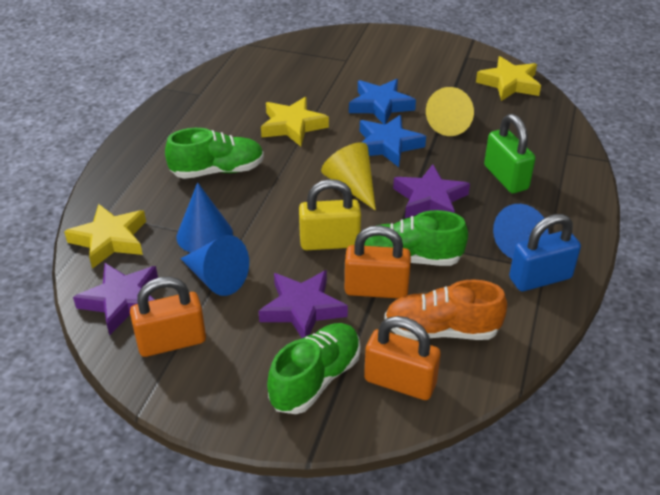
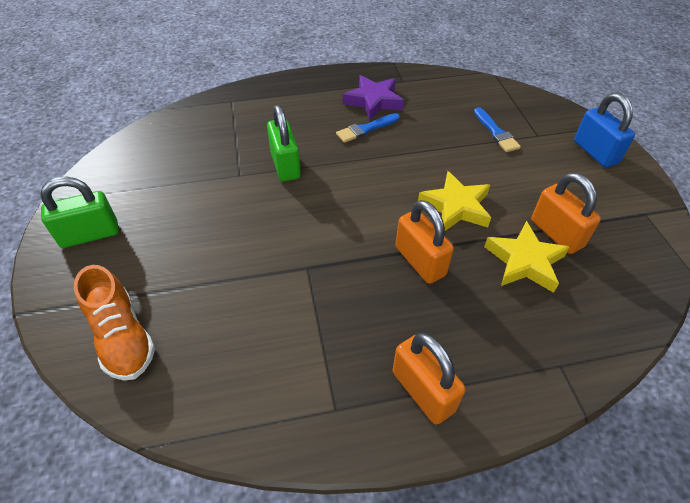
blue brush: none = 0 -> [336,113,400,143] [474,107,521,152] = 2
blue cone: [177,182,233,253] [180,235,249,296] [493,204,549,258] = 3 -> none = 0
blue star: [349,79,416,125] [360,115,426,167] = 2 -> none = 0
green padlock: [484,114,536,193] = 1 -> [40,177,119,248] [267,105,301,182] = 2
green shoe: [165,128,264,179] [267,323,361,414] [364,210,468,266] = 3 -> none = 0
purple star: [73,263,158,335] [258,270,348,338] [393,164,470,218] = 3 -> [343,75,404,120] = 1
yellow cone: [321,142,376,211] [426,87,474,136] = 2 -> none = 0
yellow padlock: [299,179,361,250] = 1 -> none = 0
yellow star: [64,204,146,269] [261,97,329,146] [476,56,541,101] = 3 -> [418,171,491,231] [484,221,570,293] = 2

